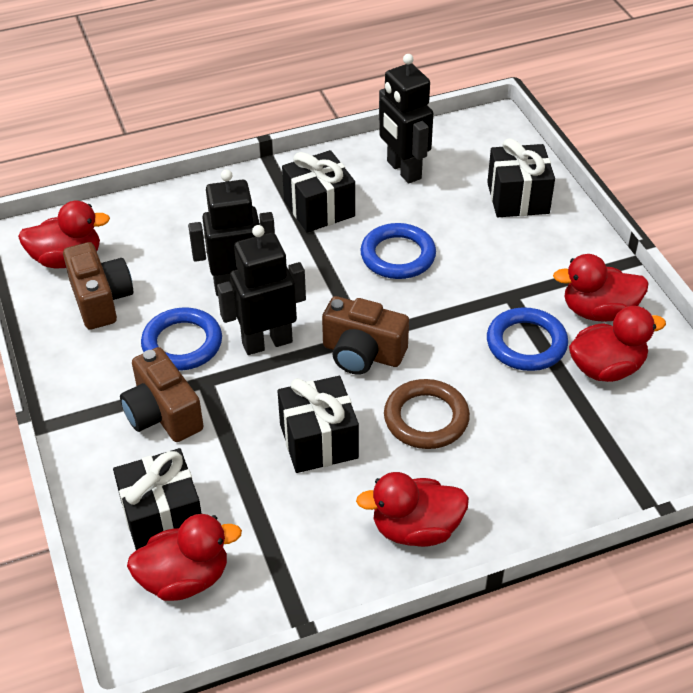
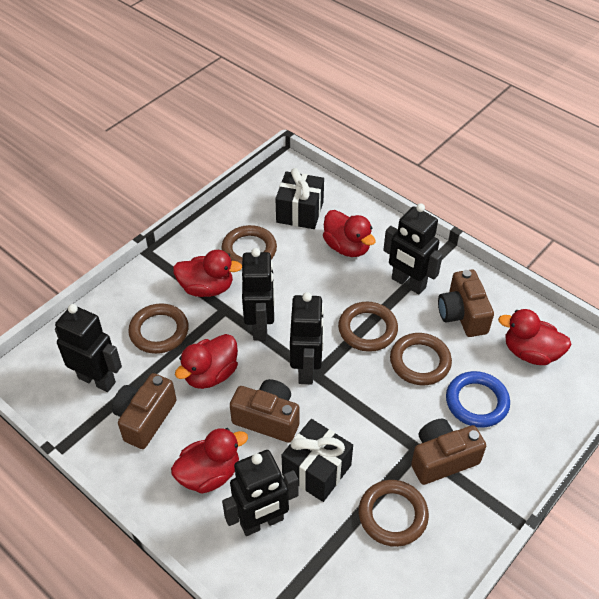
black gift: [113,448,202,550] [278,376,359,473] [282,150,355,232] [487,138,555,217] = 4 -> [275,168,324,229] [282,419,353,502] = 2
black robot: [188,169,275,296] [217,225,306,355] [379,54,433,184] = 3 -> [55,304,122,392] [222,450,298,536] [242,248,275,341] [290,292,324,384] [383,203,443,294] = 5
blue ring: [141,307,222,371] [360,223,436,279] [487,307,568,371] = 3 -> [446,371,510,428] = 1
brown camera: [63,242,133,330] [120,347,204,442] [322,296,409,375] = 3 -> [112,373,177,449] [230,379,299,443] [411,418,486,485] [438,269,494,337] = 4
brown ring: [384,379,470,449] = 1 -> [128,303,189,354] [221,225,277,264] [338,302,398,352] [359,480,429,547] [390,333,452,385] = 5

